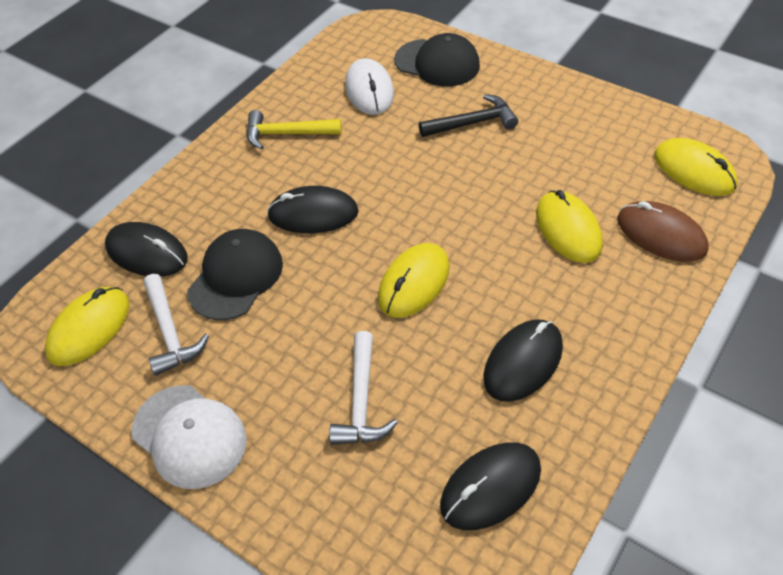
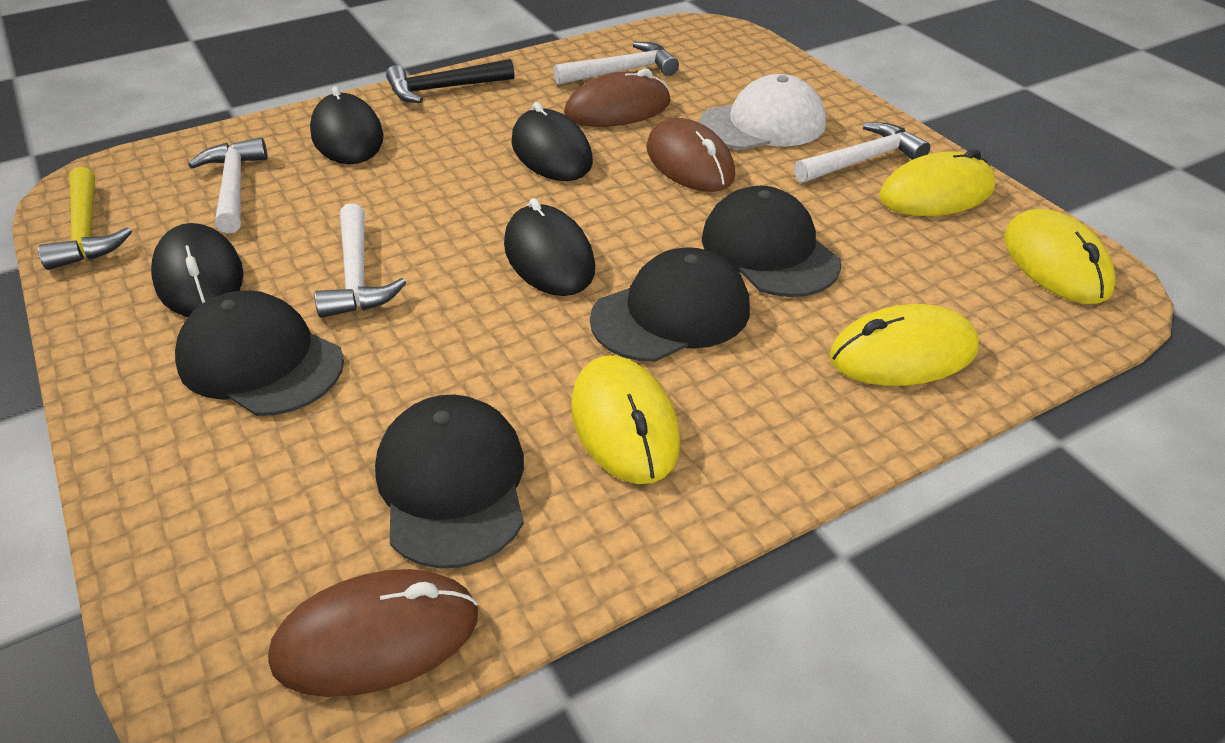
black cap: [187,229,283,320] [394,33,480,86] = 2 -> [175,290,344,416] [375,395,524,569] [590,247,750,362] [702,186,841,297] = 4
brown mouse: [617,201,709,262] = 1 -> [268,569,478,697] [564,69,671,127] [646,118,735,192] = 3
white hammer: [143,274,209,376] [329,331,398,445] = 2 -> [188,137,268,234] [315,203,406,318] [553,42,679,85] [794,122,930,183] = 4
white mouse: [345,58,394,115] = 1 -> none = 0

